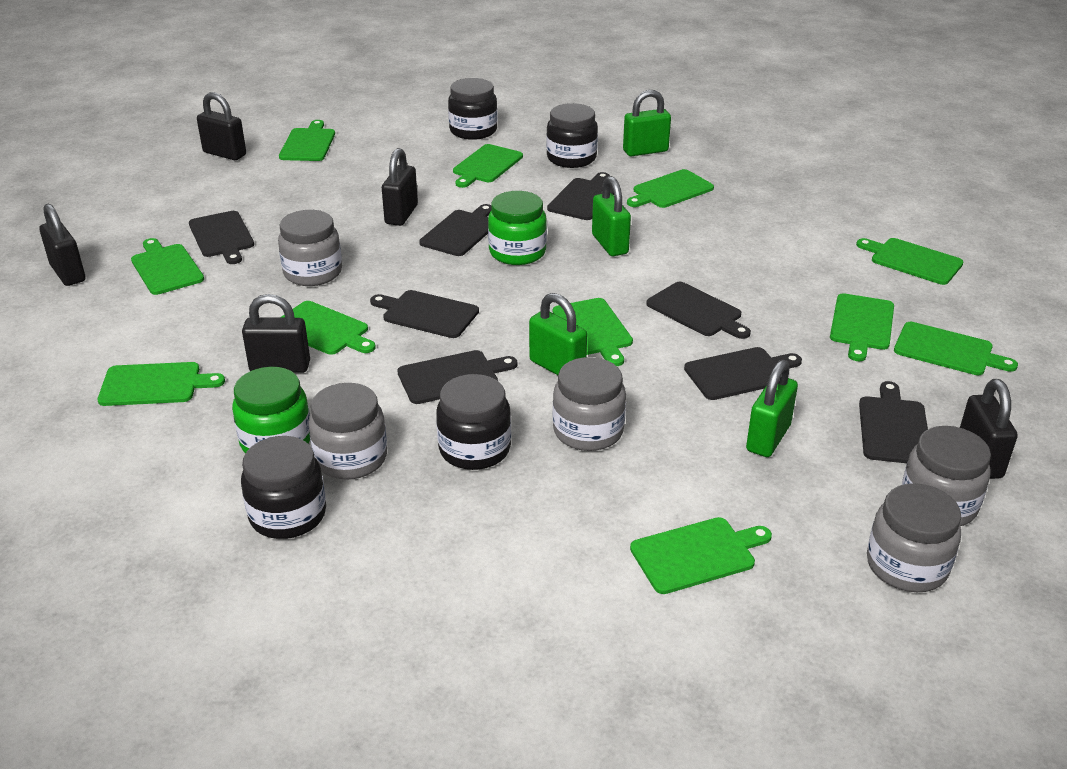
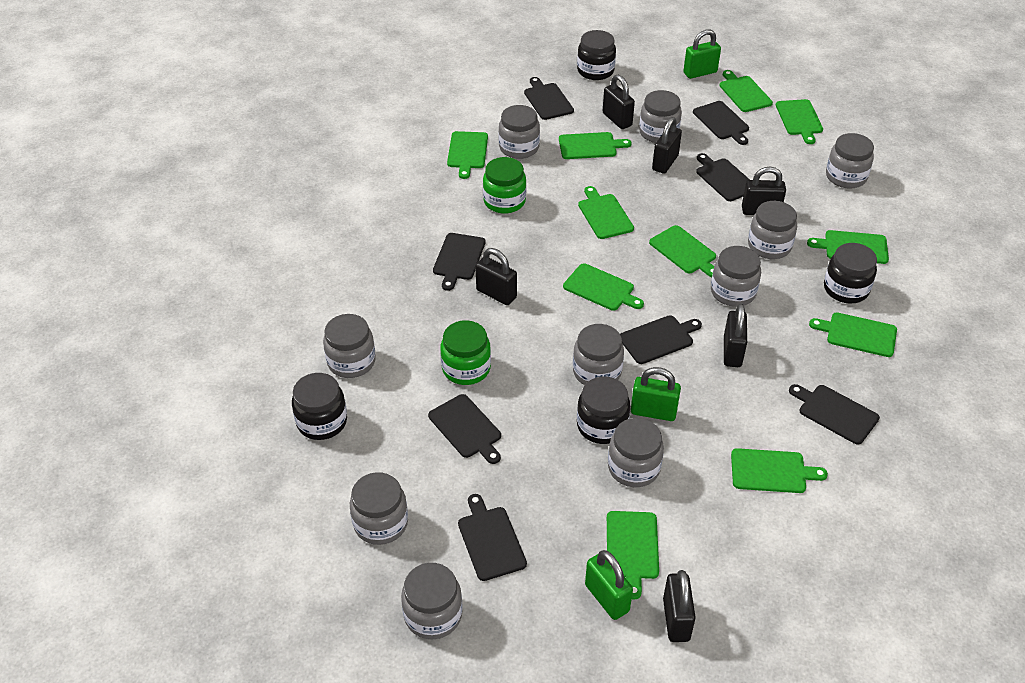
black padlock: [39,204,86,286] [197,92,246,160] [242,294,310,373] [382,148,418,226] [960,379,1018,479] = 5 -> [476,248,517,305] [603,74,635,129] [652,117,682,174] [663,570,696,642] [724,303,747,367] [742,167,786,215] = 6
green padlock: [529,293,587,375] [592,176,631,256] [623,90,671,156] [746,360,798,457] = 4 -> [585,550,633,620] [631,367,681,421] [683,29,721,79] = 3
grey jar: [278,210,342,286] [309,383,387,480] [553,357,626,451] [867,483,961,592] [902,426,991,526] = 5 -> [323,314,376,378] [350,472,408,545] [401,563,463,639] [499,105,540,159] [573,324,624,385] [608,418,664,487] [639,90,682,143] [711,246,761,307] [748,201,797,259] [826,133,874,189] = 10

